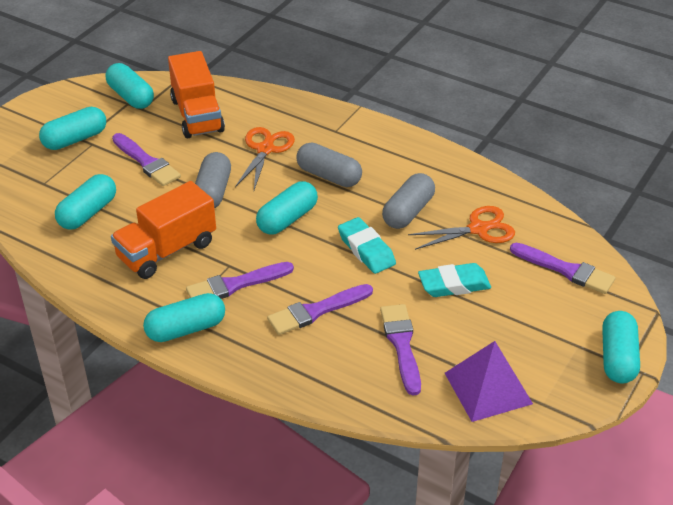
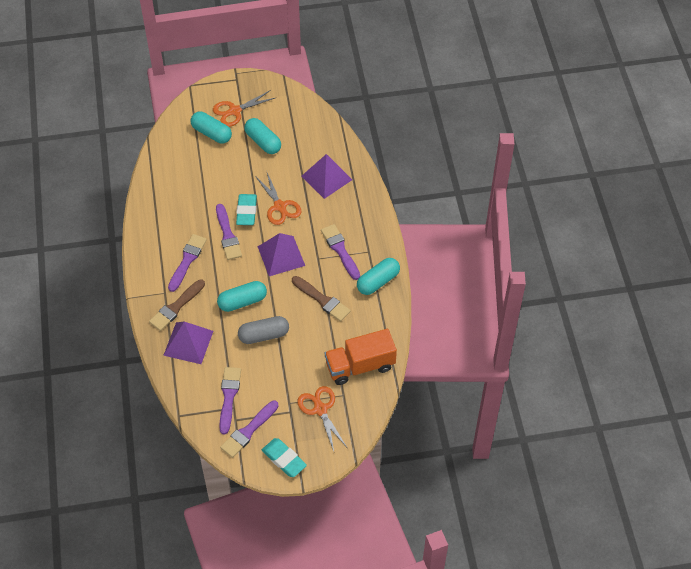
brown brush: none = 0 -> [149,279,205,331] [292,276,351,321] = 2
grey capsule: [195,152,231,209] [296,143,362,187] [382,173,435,229] = 3 -> [238,316,289,344] = 1
orange scissors: [235,127,295,190] [408,206,515,250] = 2 -> [213,90,275,127] [255,170,301,225] [298,386,347,451] = 3
orange truck: [111,181,216,279] [168,51,225,138] = 2 -> [325,329,397,385] = 1
purple pyramid: [445,341,533,422] = 1 -> [163,322,213,364] [258,233,305,276] [301,154,352,199] = 3
turquoise capsule: [39,107,106,150] [55,174,116,230] [106,63,154,109] [143,293,225,342] [256,181,318,235] [602,311,640,383] = 6 -> [190,112,232,143] [217,281,267,312] [244,118,281,154] [357,258,400,295] = 4

